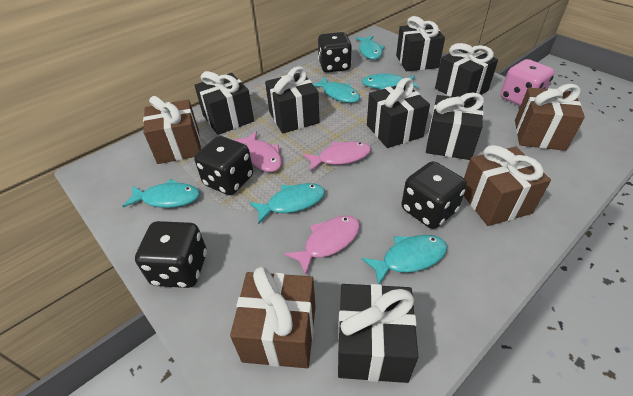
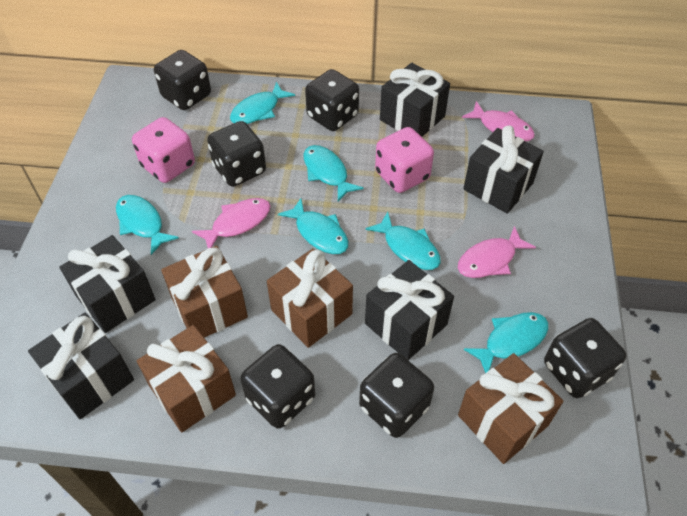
black dice: [135,221,207,288] [194,136,253,195] [318,32,352,73] [402,161,467,229] = 4 -> [154,50,211,110] [207,121,266,187] [240,344,315,429] [305,69,359,131] [359,353,434,438] [544,318,626,398] = 6
black gift: [194,71,254,135] [265,66,320,133] [338,284,418,383] [367,78,430,148] [396,16,445,71] [426,92,484,160] [435,43,498,99] = 7 -> [28,313,134,419] [59,235,156,333] [365,260,454,360] [380,63,450,137] [463,125,544,214] = 5
pink dice: [500,59,555,106] = 1 -> [132,117,195,183] [375,127,434,193] = 2

